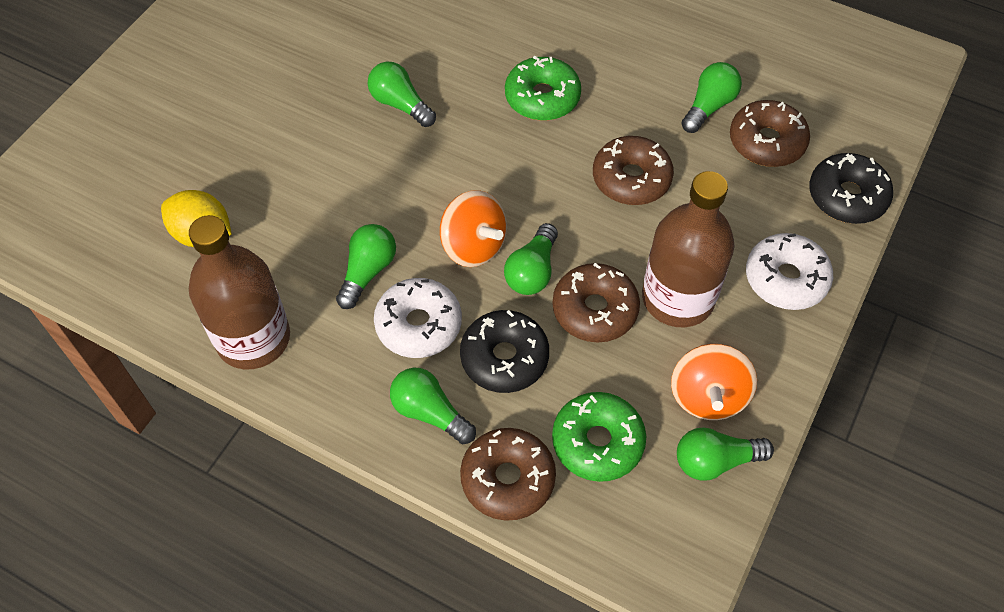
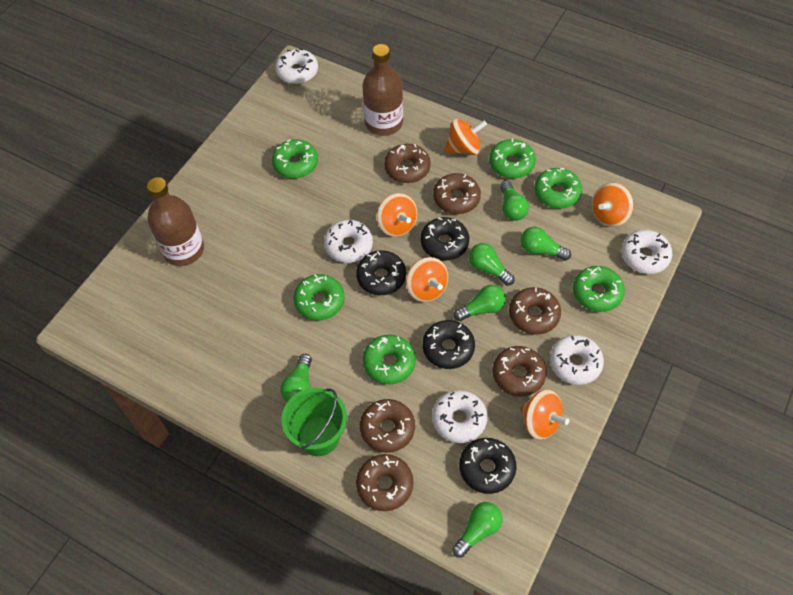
black donut: [460,310,549,393] [809,153,893,224] = 2 -> [356,250,406,295] [420,217,469,260] [422,320,475,369] [459,438,516,494] = 4
brown donut: [460,428,556,521] [552,263,640,343] [593,136,674,205] [730,100,810,167] = 4 -> [356,454,413,511] [360,399,415,453] [384,144,431,183] [433,173,481,214] [493,346,547,396] [509,287,561,335] = 6
green bucket: none = 0 -> [281,388,347,456] = 1
green donut: [505,56,581,121] [552,392,646,482] = 2 -> [272,139,318,179] [293,274,345,320] [363,335,416,384] [489,139,536,179] [534,168,582,209] [573,266,625,312] = 6
orange spinning top: [440,190,507,267] [671,344,757,420] = 2 -> [377,193,417,237] [406,257,448,302] [445,119,487,155] [520,390,569,440] [592,183,634,227] = 5
white donut: [374,278,462,358] [746,233,833,310] = 2 -> [275,49,318,84] [324,220,373,263] [432,390,487,443] [550,335,604,385] [621,230,672,274] = 5
yellow lemon: [161,190,231,247] = 1 -> none = 0

